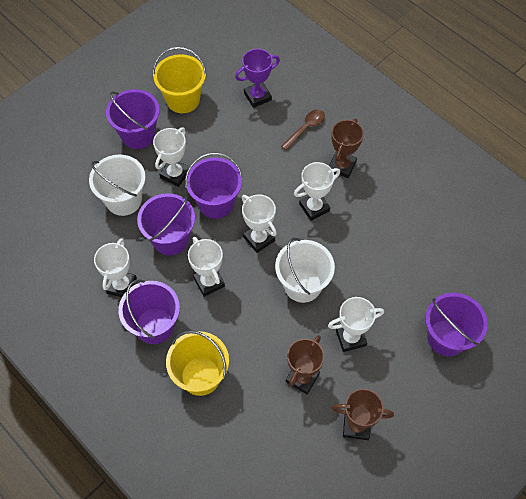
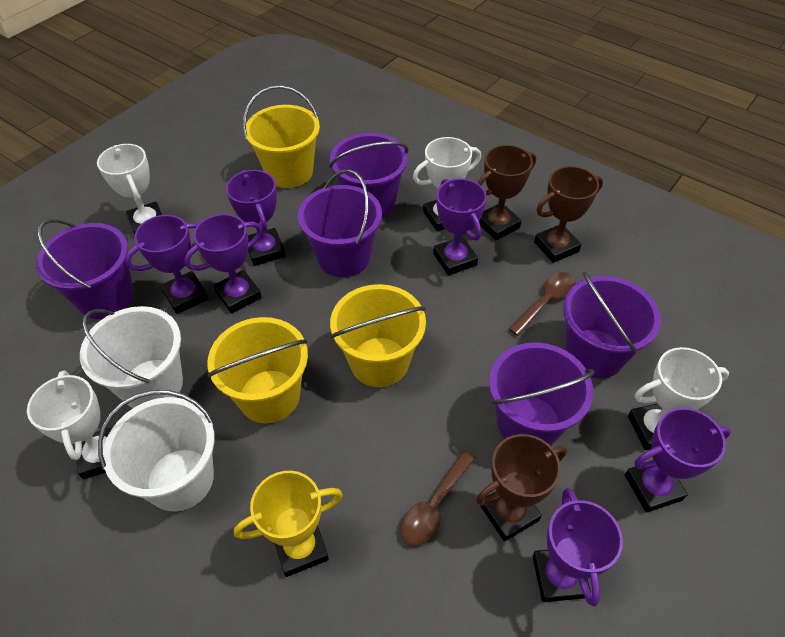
brown spoon: [281,109,325,150] = 1 -> [401,450,476,545] [508,272,576,336] = 2
purple trophy: [235,49,280,108] = 1 -> [125,215,209,314] [184,214,262,314] [226,170,286,266] [433,178,487,276] [532,488,623,606] [625,408,731,513] = 6
white trophy: [94,238,137,297] [153,127,189,187] [188,237,225,297] [242,194,277,253] [294,162,340,221] [328,297,384,352] = 6 -> [27,370,113,479] [97,144,162,235] [413,137,481,231] [628,347,729,450] = 4
yellow bucket: [153,47,207,113] [166,331,229,396] = 2 -> [207,317,308,423] [243,85,320,188] [330,284,426,387] = 3
yellow trophy: none = 0 -> [234,471,343,577] = 1

